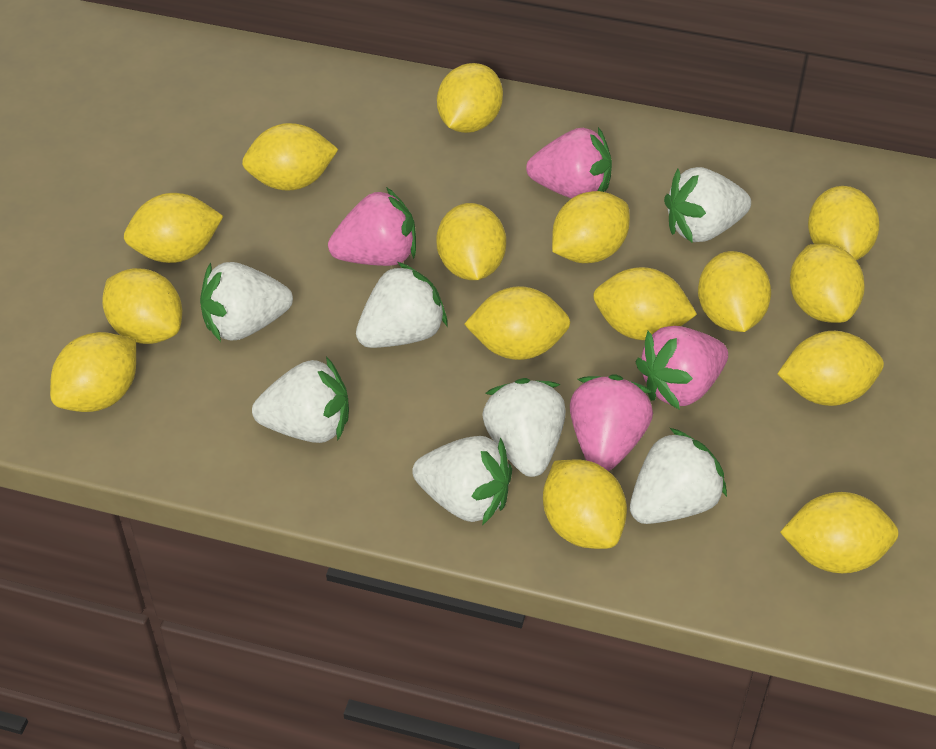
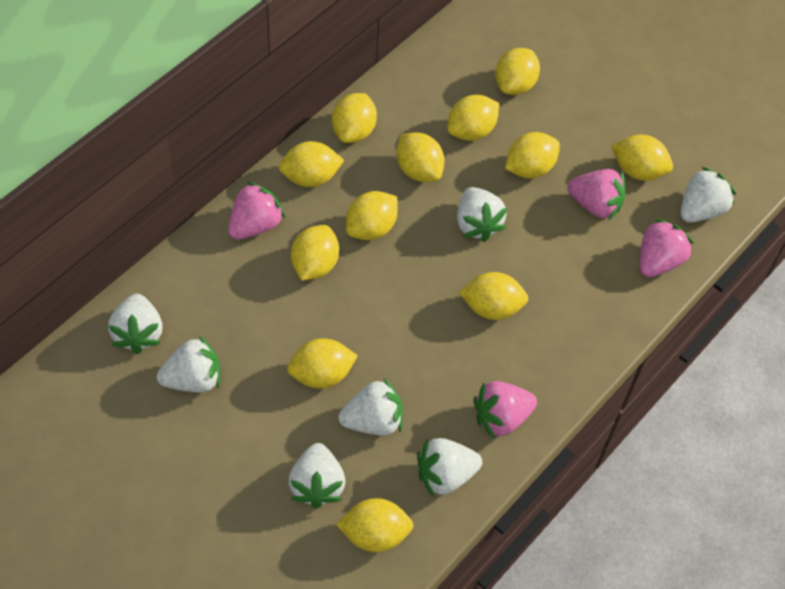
yellow lemon: [50,332,136,412] [102,268,182,344] [124,193,223,263] [242,123,338,191] [436,203,506,280] [437,63,503,133] [464,286,571,360] [543,459,627,549] [552,191,630,263] [593,267,697,340] [698,251,771,332] [778,331,884,406] [780,492,898,573] [790,243,865,323] [808,186,880,260] = 15 -> [279,141,344,187] [287,338,358,389] [291,225,339,281] [332,93,377,143] [336,498,414,552] [346,191,398,240] [396,132,444,182] [447,95,499,141] [459,272,528,320] [495,48,540,95] [505,132,560,178] [611,135,673,181] = 12

